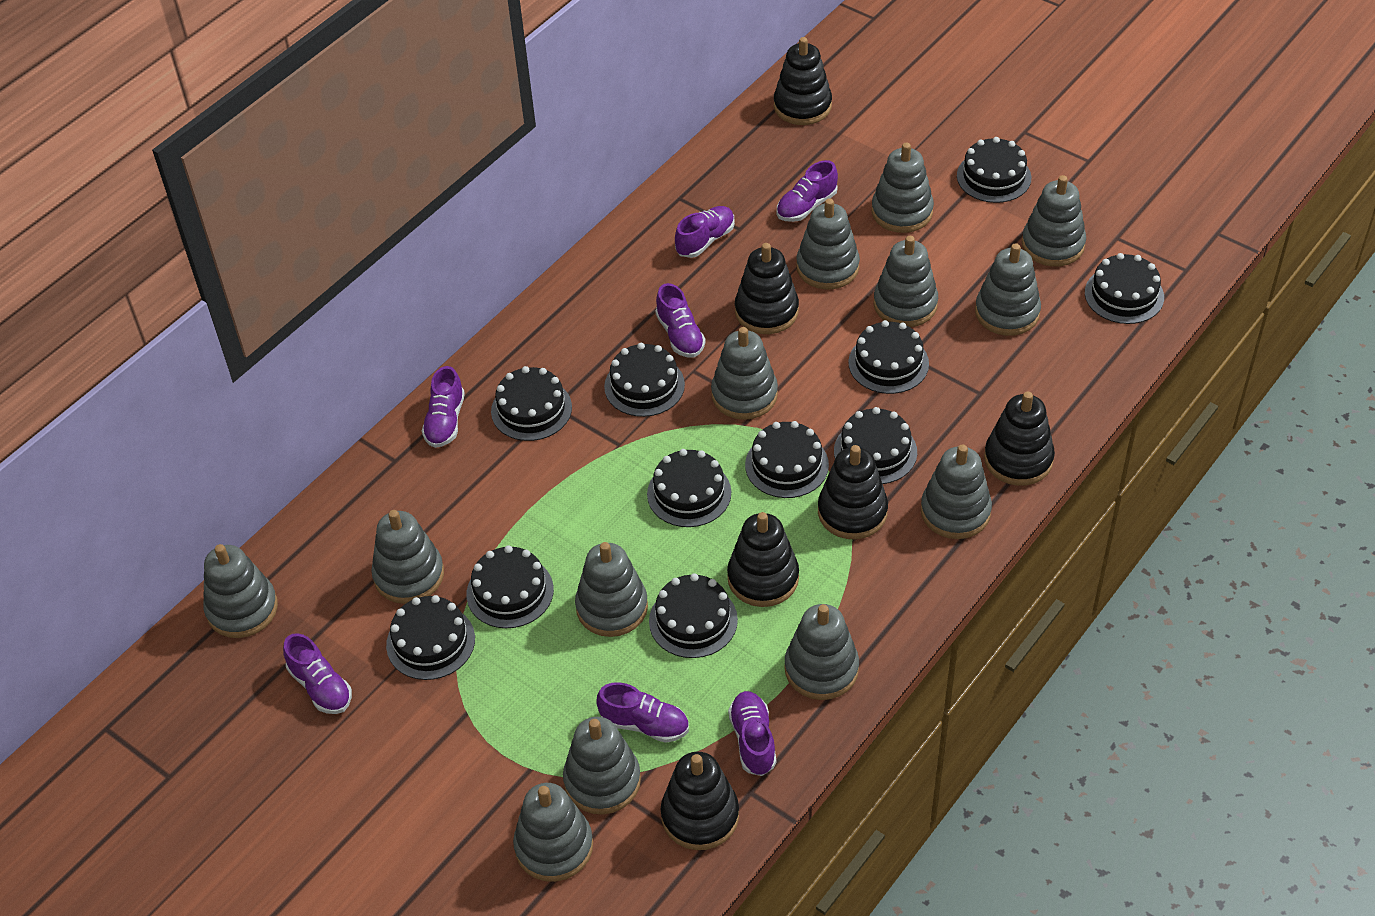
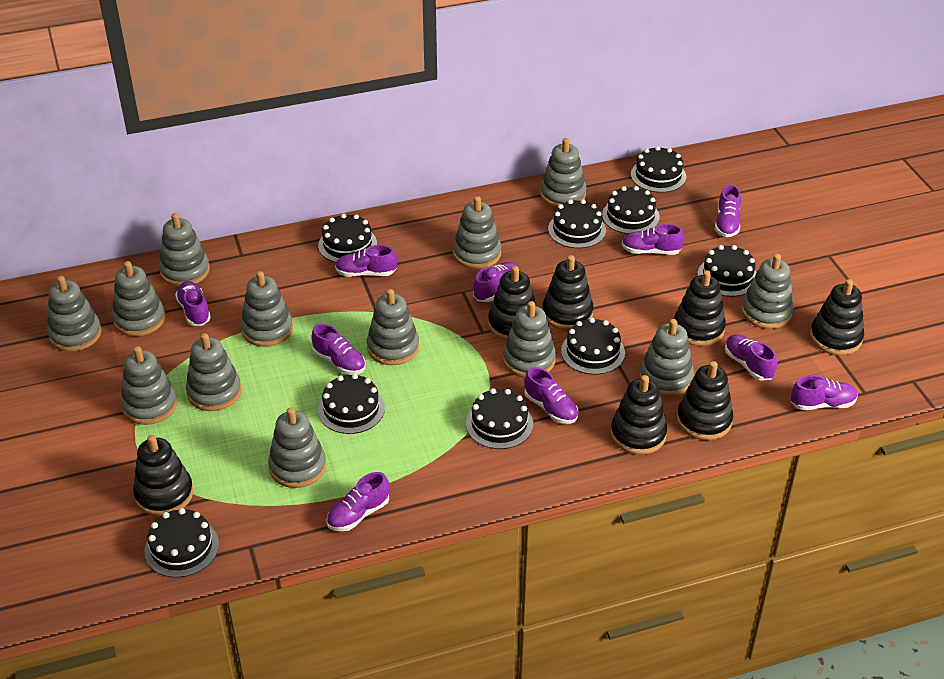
black cake: [386,595,475,680] [467,545,554,628] [491,366,572,441] [604,343,685,417] [647,449,731,527] [649,573,738,658] [745,421,829,498] [834,407,917,484] [848,320,929,394] [957,137,1031,203] [1085,253,1164,324] = 11 -> [145,508,219,578] [318,214,377,263] [318,374,385,434] [466,388,533,449] [548,199,606,248] [561,318,625,375] [602,186,660,234] [631,146,686,193] [697,245,757,297] = 9
black stacking toy: [661,752,739,850] [727,512,799,607] [735,243,799,334] [774,37,832,125] [818,445,888,539] [984,392,1055,486] = 6 -> [133,435,193,516] [488,266,537,340] [542,255,594,330] [610,375,667,455] [674,270,726,346] [677,361,733,440] [810,279,864,355] = 7
purple shoe: [283,633,352,714] [422,366,465,448] [596,682,689,743] [655,283,705,358] [675,206,735,258] [728,691,776,776] [777,160,838,222] = 7 -> [175,281,211,326] [311,324,366,375] [326,472,389,531] [335,245,397,277] [473,262,516,302] [525,367,578,424] [622,224,685,255] [715,185,741,237] [725,334,777,381] [791,375,858,410] = 10

